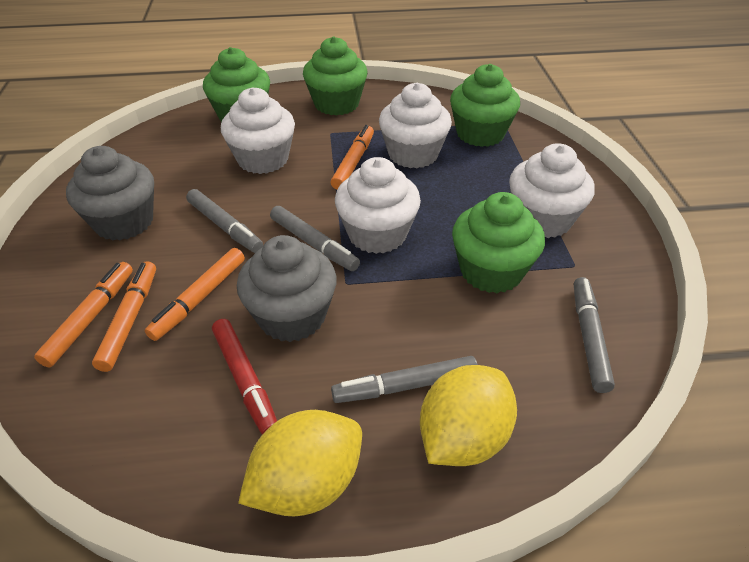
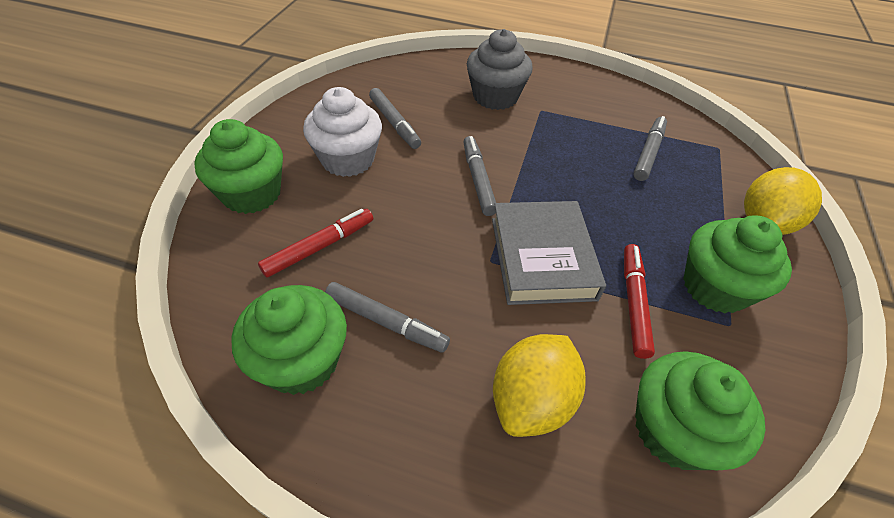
grey book: none = 0 -> [492,201,606,305] = 1
grey cupcake: [66,146,154,241] [237,235,337,342] = 2 -> [467,29,533,110] = 1
orange marker: [34,262,133,368] [92,261,156,372] [145,248,245,341] [331,125,374,189] = 4 -> none = 0
red marker: [212,319,277,435] = 1 -> [258,209,373,278] [624,244,655,359] = 2
white cupcake: [221,87,295,174] [335,157,421,254] [379,83,452,168] [509,143,595,238] = 4 -> [303,87,382,177] = 1

